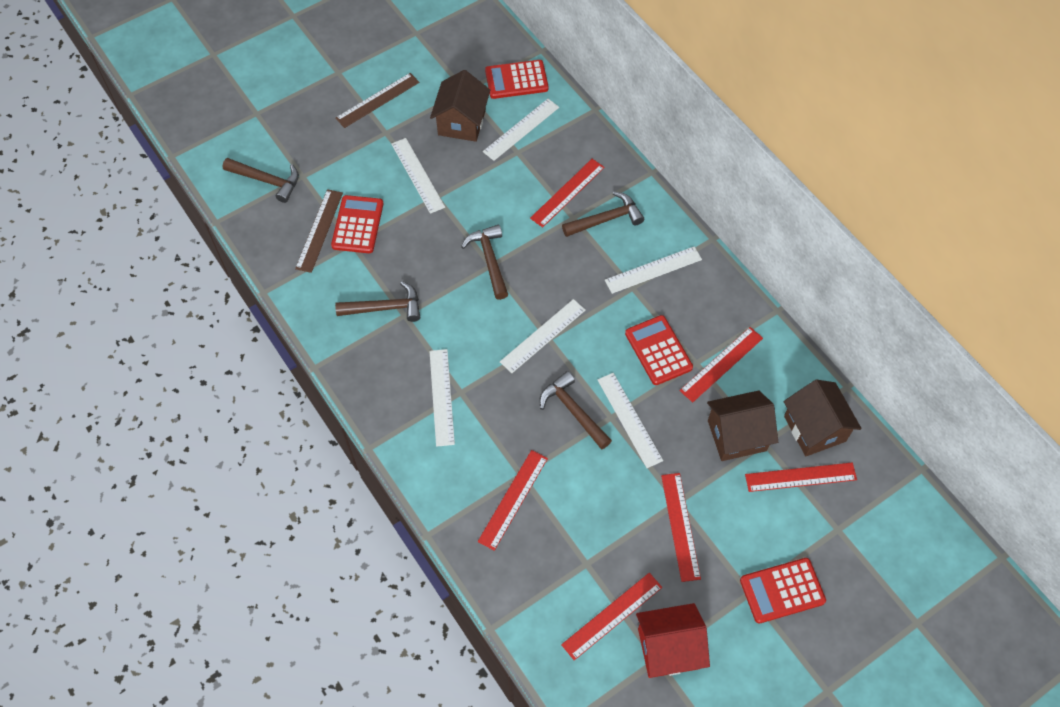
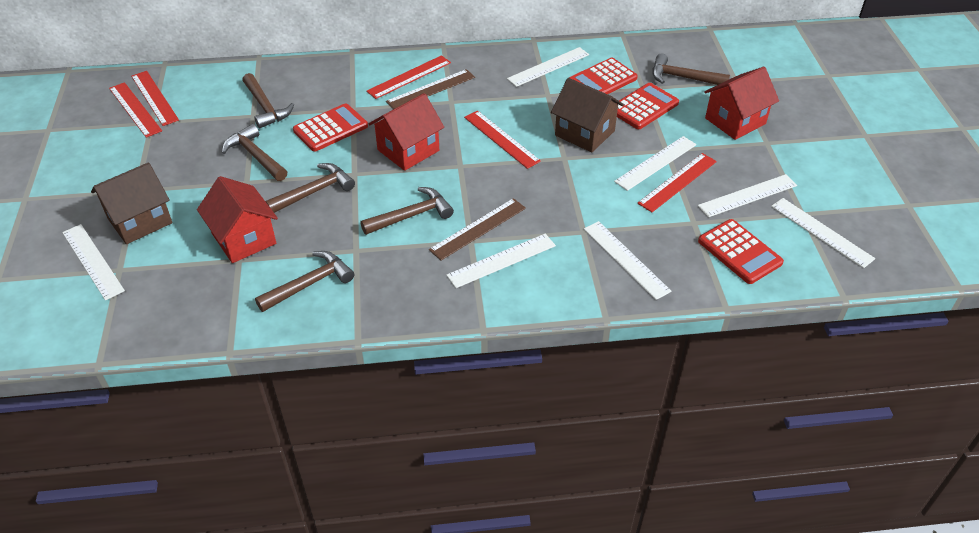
brown hammer: [222,158,299,203] [335,281,420,322] [461,225,508,300] [540,371,612,450] [562,191,644,237] = 5 -> [222,124,287,181] [242,73,294,129] [255,251,354,312] [265,163,355,213] [360,187,454,235] [652,53,730,85] = 6
brown house: [430,70,490,142] [707,390,778,461] [784,379,862,456] = 3 -> [91,162,173,244] [551,78,624,152] = 2
red house: [636,603,710,678] = 1 -> [197,176,278,263] [369,93,444,171] [704,67,779,140] = 3
red ruler: [478,450,548,551] [530,159,605,227] [561,573,662,660] [661,473,701,582] [680,327,763,402] [745,462,857,492] = 6 -> [109,82,162,138] [131,71,179,126] [366,55,451,99] [464,111,541,169] [637,153,717,212] = 5
white ruler: [391,138,445,214] [430,349,455,447] [483,99,559,161] [500,299,585,373] [597,373,663,468] [605,246,702,294] = 6 -> [62,224,125,300] [446,234,556,288] [507,47,589,87] [584,221,672,300] [614,136,697,191] [698,174,797,217] [771,198,875,268] = 7

